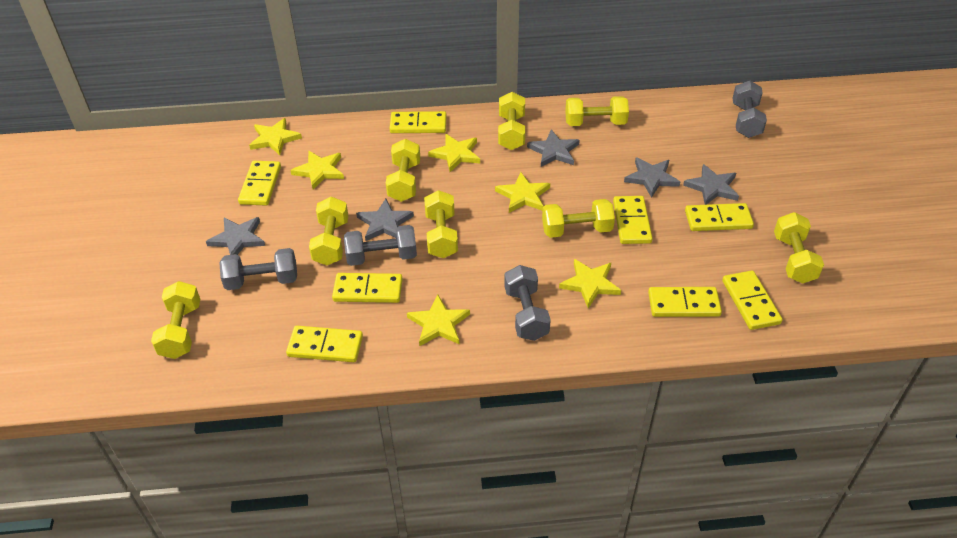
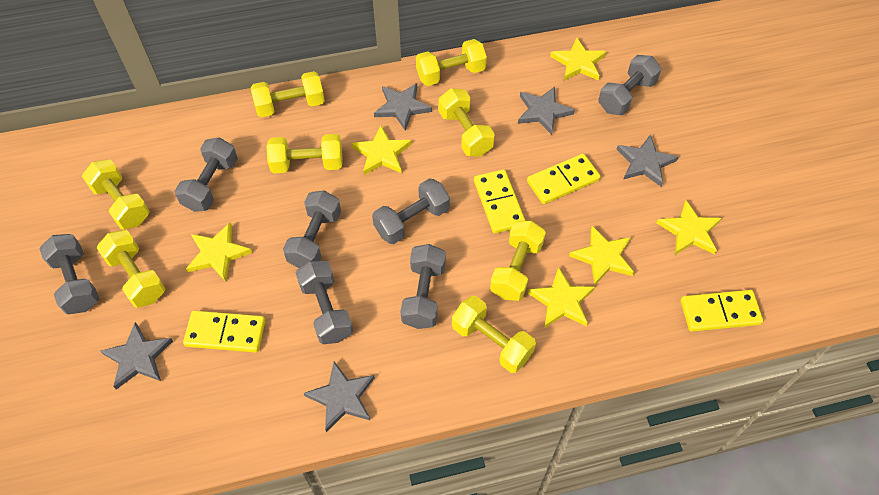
grey dumbbell: [219,248,297,290] [344,225,417,266] [504,265,551,341] [733,81,767,138] = 4 -> [39,234,99,314] [175,137,238,212] [283,191,341,268] [296,260,353,344] [372,178,450,244] [400,244,446,329] [598,55,661,115] = 7
yellow domino: [238,161,281,206] [286,326,363,362] [332,273,402,303] [390,111,446,133] [613,196,653,244] [648,287,722,317] [685,203,754,231] [722,271,782,330] = 8 -> [183,311,265,353] [474,169,526,234] [527,154,601,204] [681,290,763,332] = 4

